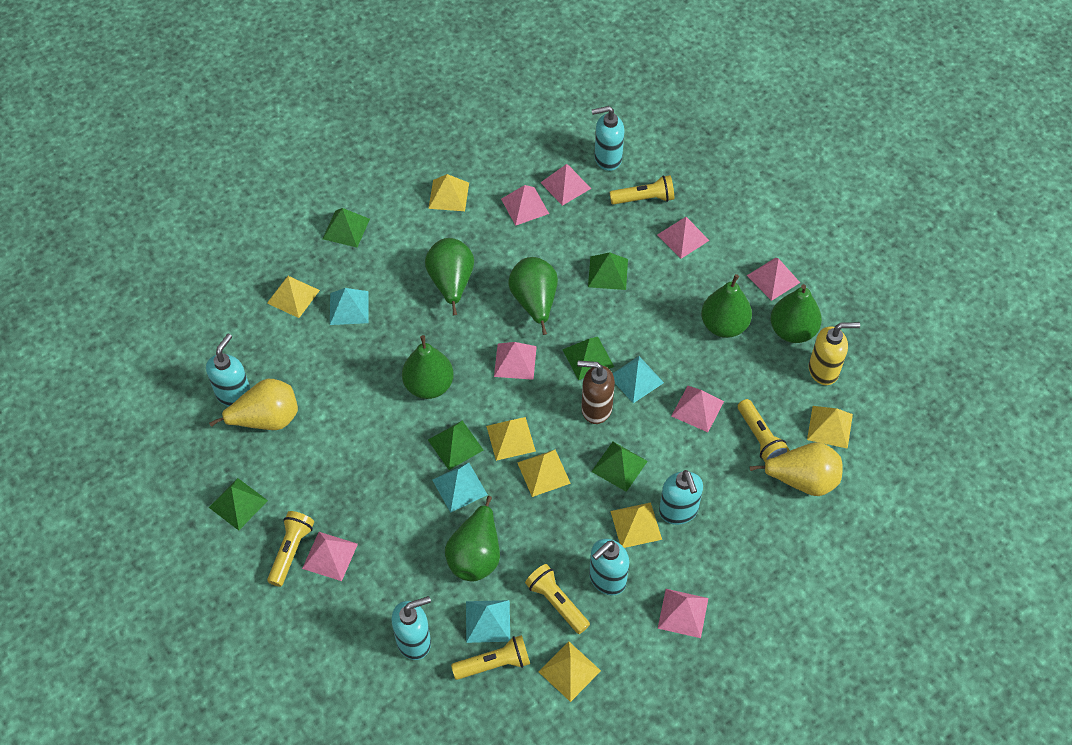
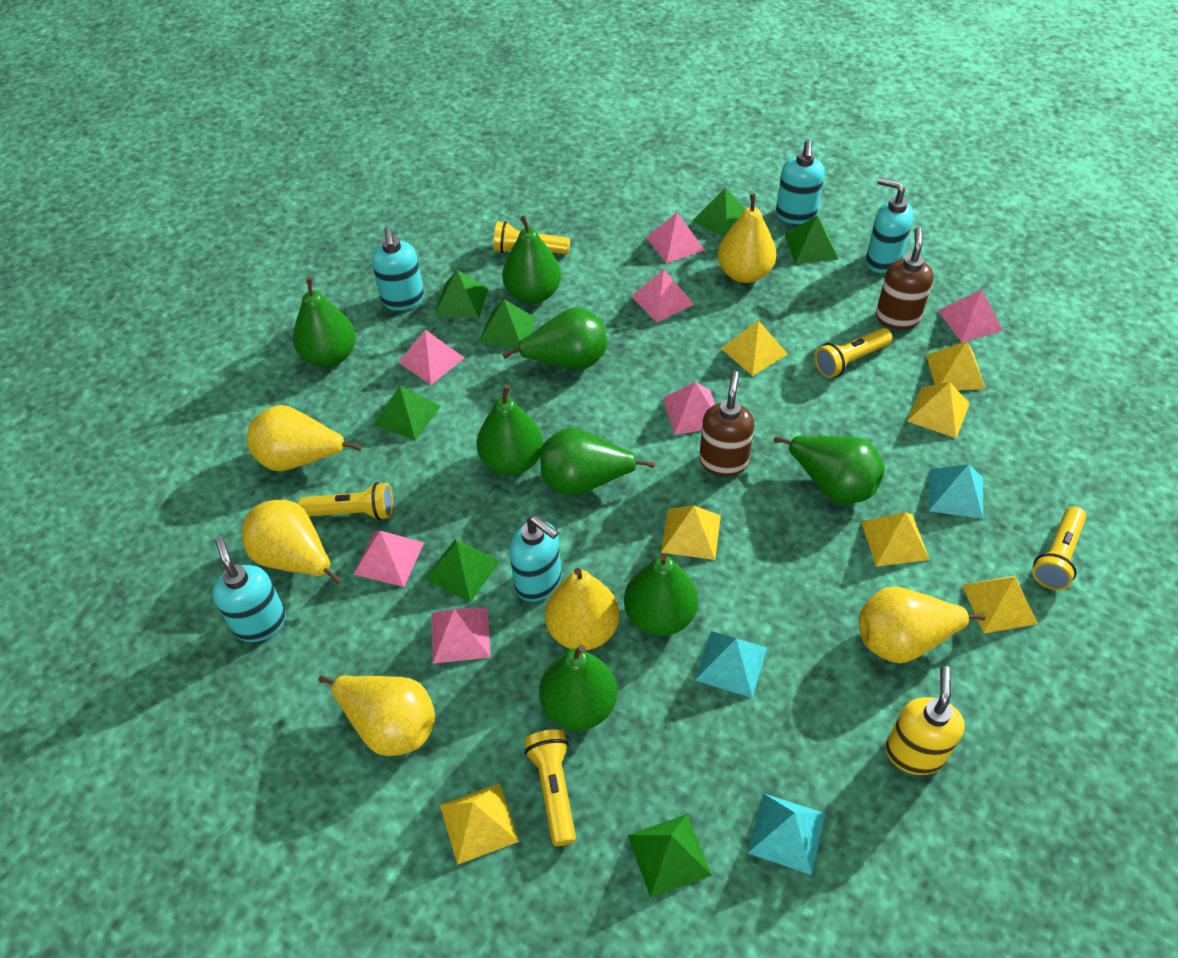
brown soap dispenser: [577,361,615,424] = 1 -> [699,371,754,476] [876,227,934,330] = 2
green pear: [402,335,454,399] [425,238,474,315] [445,496,500,581] [508,257,558,335] [701,274,752,338] [770,284,822,343] = 6 -> [293,278,356,367] [476,385,543,475] [502,216,561,304] [502,307,607,370] [539,644,617,731] [541,428,655,496] [624,553,698,636] [774,436,885,504] = 8
green pyramid: [209,478,268,530] [322,208,370,247] [428,421,483,470] [562,337,614,380] [588,252,628,290] [591,442,648,492] = 6 -> [373,386,441,441] [425,539,500,602] [435,270,489,319] [478,299,536,349] [628,814,712,898] [693,187,745,237] [785,216,838,264] = 7
pink pyramid: [302,532,358,581] [494,342,537,380] [501,185,549,226] [540,164,591,206] [657,217,710,259] [658,589,708,638] [671,386,724,432] [747,258,800,301] = 8 -> [353,531,424,587] [398,330,464,385] [432,607,491,664] [631,269,694,323] [646,212,705,264] [663,382,715,435] [938,289,1003,342] = 7
turquoise pyramid: [330,288,369,325] [432,463,488,513] [466,600,510,643] [613,356,664,403] = 4 -> [695,631,767,698] [748,793,826,875] [929,464,983,519] = 3
yellow pear: [209,379,298,430] [750,442,843,496] = 2 -> [242,500,342,585] [247,405,362,471] [318,675,435,756] [545,568,619,650] [718,194,776,283] [859,587,986,663] = 6

